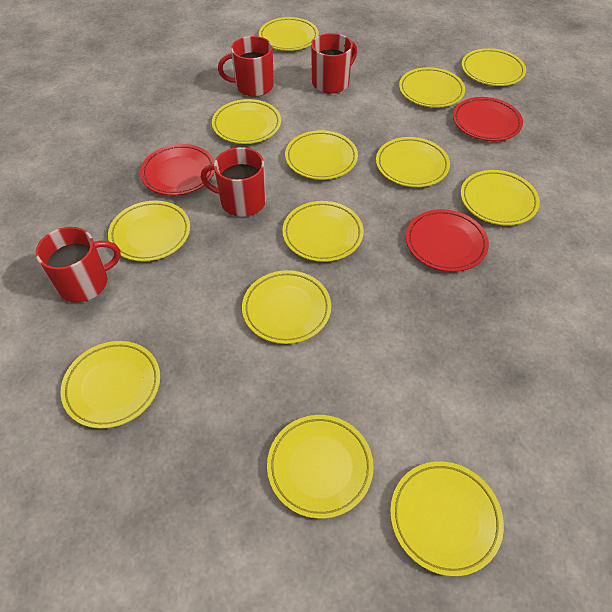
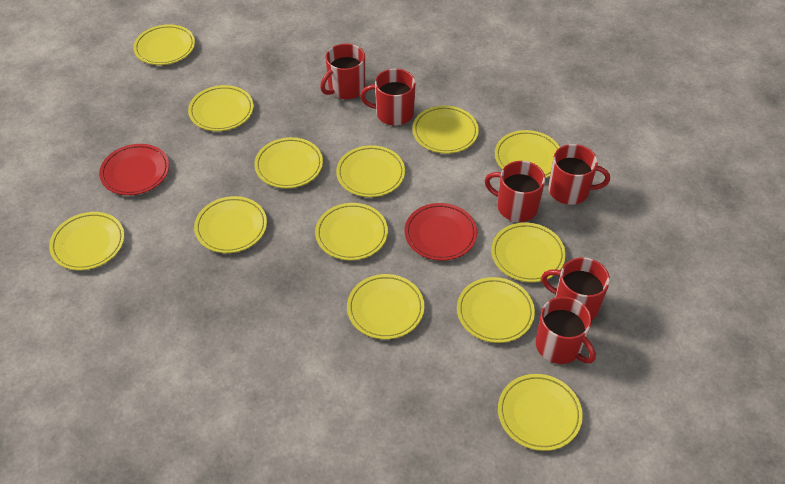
red mug: [35,227,121,302] [201,147,266,217] [218,36,274,97] [311,33,357,94] = 4 -> [320,44,365,99] [360,69,416,126] [485,161,545,222] [536,297,596,364] [541,257,610,320] [548,144,610,205] = 6
red plate: [140,144,215,196] [406,209,489,272] [453,97,523,141] = 3 -> [99,144,169,195] [405,203,477,261] = 2

